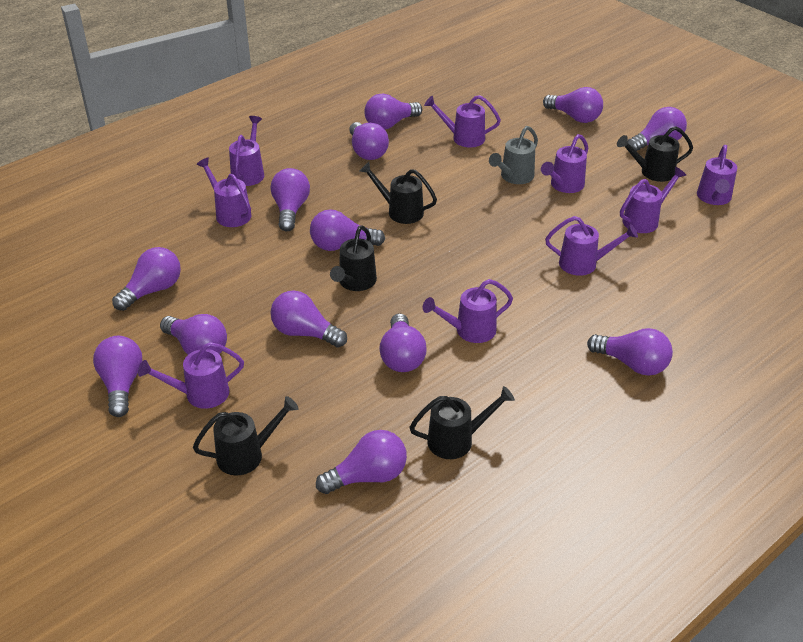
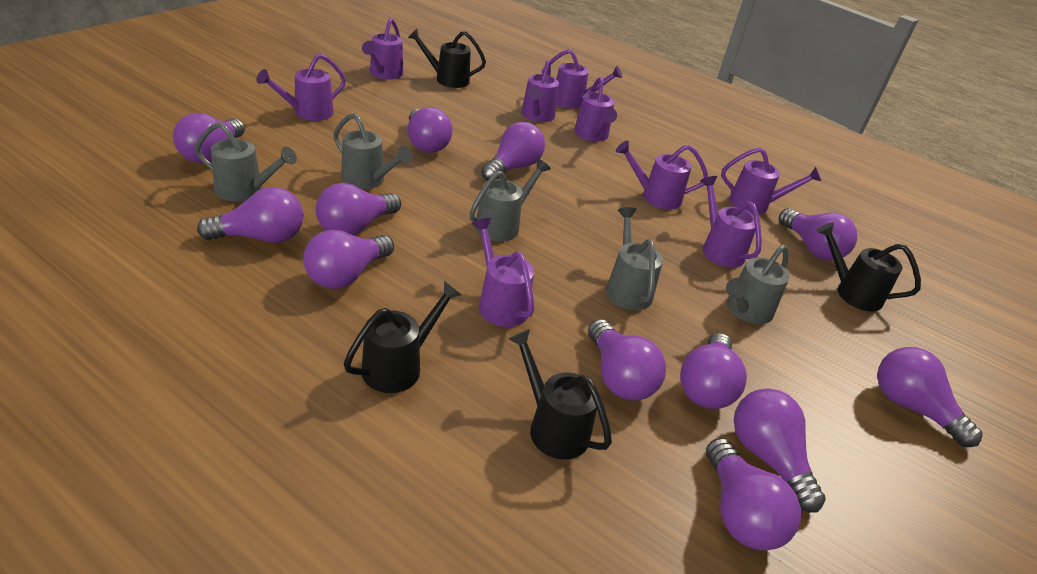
black watering can: [193,396,299,476] [330,226,377,291] [360,162,437,224] [409,386,515,459] [617,126,693,182] = 5 -> [344,281,462,393] [408,29,486,88] [508,329,612,460] [816,222,921,312] = 4
grey watering can: [489,126,538,184] = 1 -> [195,122,297,202] [333,113,413,189] [470,158,551,242] [606,207,663,310] [726,244,789,324] = 5
purple light bulb: [93,336,143,417] [112,247,181,311] [160,314,227,355] [270,290,347,348] [271,168,310,231] [310,209,385,251] [316,430,407,494] [349,122,389,160] [364,93,422,130] [379,313,427,372] [543,87,603,123] [587,328,673,376] [628,107,687,151] = 13 -> [173,113,245,163] [197,187,303,243] [304,230,394,289] [316,183,401,235] [408,107,453,153] [481,122,545,181] [588,319,666,400] [680,333,747,409] [706,438,801,550] [734,388,826,512] [779,209,857,261] [877,347,983,447] = 12

